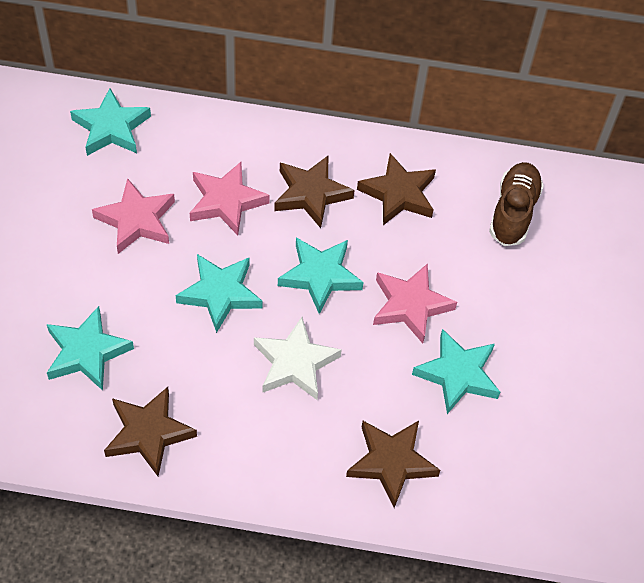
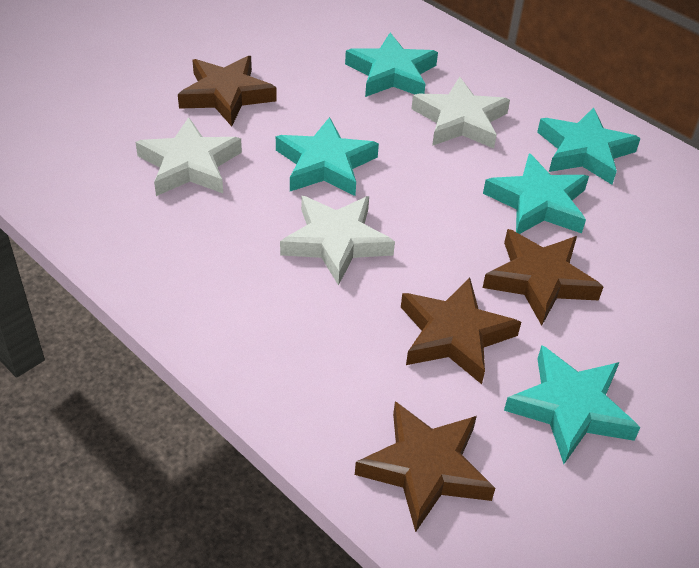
brown shoe: [489,162,544,246] = 1 -> none = 0
pink star: [92,178,175,254] [190,162,270,235] [373,263,457,343] = 3 -> none = 0
white star: [254,317,342,400] = 1 -> [136,117,242,196] [280,196,395,286] [411,77,510,148] = 3

